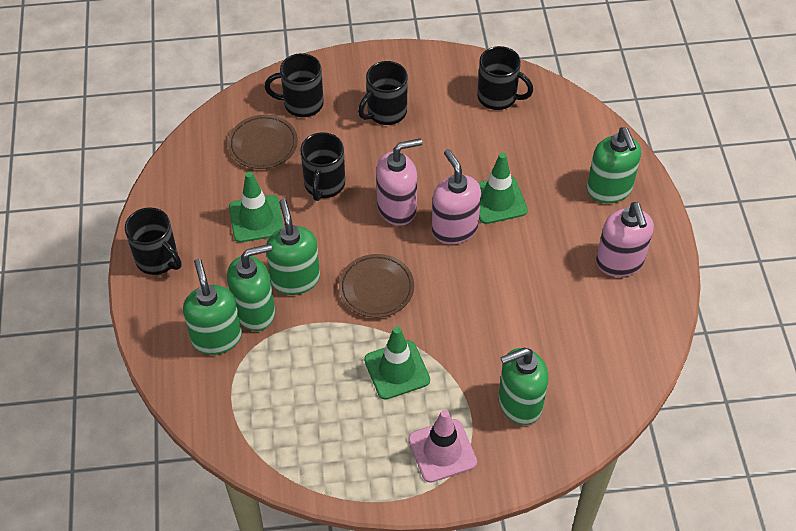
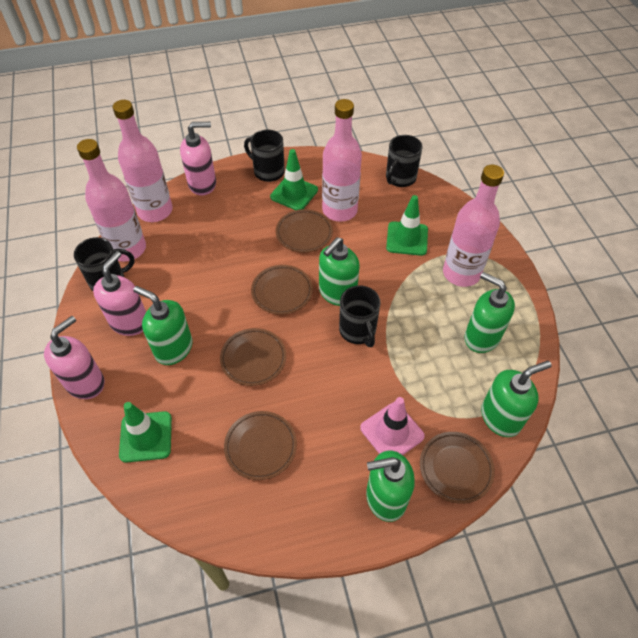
black mug: [125,207,182,275] [265,53,324,117] [300,132,345,201] [358,61,408,125] [477,46,533,110] = 5 -> [74,237,135,291] [244,129,285,182] [339,285,380,347] [386,135,423,187] = 4
brown plate: [228,115,298,169] [339,254,414,318] = 2 -> [220,328,286,386] [224,411,297,480] [251,265,313,315] [276,209,333,253] [420,432,495,504] = 5
pink bottle: none = 0 -> [77,139,146,262] [112,100,173,222] [322,99,362,222] [443,165,504,287] = 4

